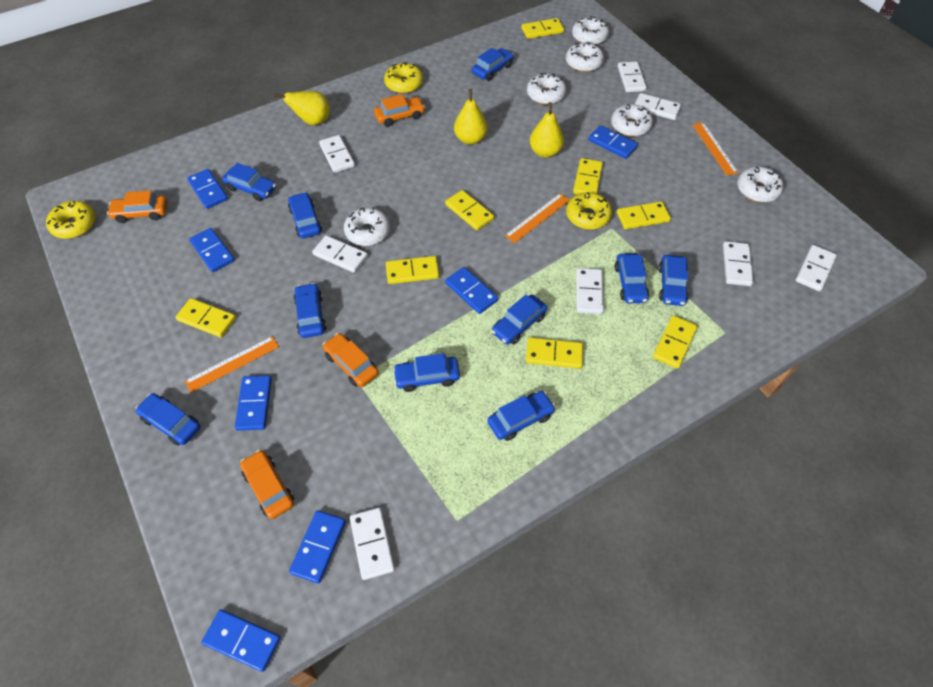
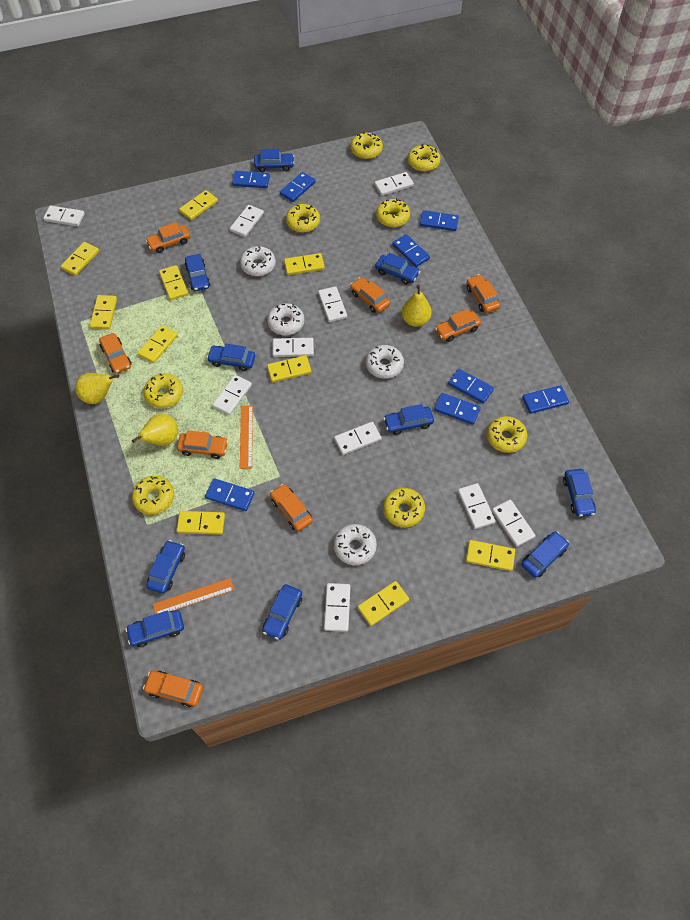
blue domino: [187,169,228,209] [189,228,235,272] [201,609,281,672] [235,375,272,431] [289,510,346,584] [445,267,498,314] [588,125,638,159] = 7 -> [205,478,254,511] [232,171,270,188] [280,172,316,202] [392,234,430,267] [420,210,459,231] [434,393,481,425] [448,369,494,404] [522,385,569,414] = 8
orange car: [107,190,167,223] [240,450,294,519] [323,333,379,387] [374,94,425,127] = 4 -> [99,333,132,374] [143,671,203,708] [146,222,190,253] [177,431,228,459] [270,484,313,531] [350,277,390,313] [435,309,481,342] [467,274,500,313] = 8
orange ruler: [185,336,279,393] [505,193,570,243] [693,122,739,176] = 3 -> [153,578,234,614] [240,405,253,469] = 2
white domino: [312,235,368,273] [319,135,355,173] [350,508,395,580] [576,268,604,314] [618,62,647,92] [635,93,681,120] [723,241,754,286] [795,245,837,291] = 8 -> [43,206,85,226] [212,375,252,415] [230,205,264,237] [273,338,314,357] [318,286,347,322] [324,583,350,632] [334,422,381,455] [374,172,414,196] [458,483,495,529] [492,500,535,547] = 10
white donut: [344,207,390,246] [527,73,566,105] [566,42,604,72] [572,16,609,45] [611,104,653,137] [737,166,784,202] = 6 -> [240,246,276,276] [267,303,304,335] [334,524,377,565] [366,345,404,379] = 4
yellow domino: [175,298,236,338] [386,256,439,284] [445,190,494,231] [522,18,564,39] [526,337,583,369] [573,158,603,194] [617,201,671,229] [653,315,698,369] = 8 -> [61,242,99,276] [90,295,117,329] [138,325,178,363] [159,265,188,300] [177,511,225,535] [179,190,218,220] [267,355,312,382] [284,253,325,275] [358,581,409,626] [466,540,515,571] = 10
yellow donut: [46,201,96,239] [384,62,423,94] [566,192,612,230] = 3 -> [132,476,174,515] [143,373,183,408] [286,204,320,233] [350,133,383,159] [376,198,410,227] [383,488,425,527] [408,144,441,172] [487,416,527,453] = 8

